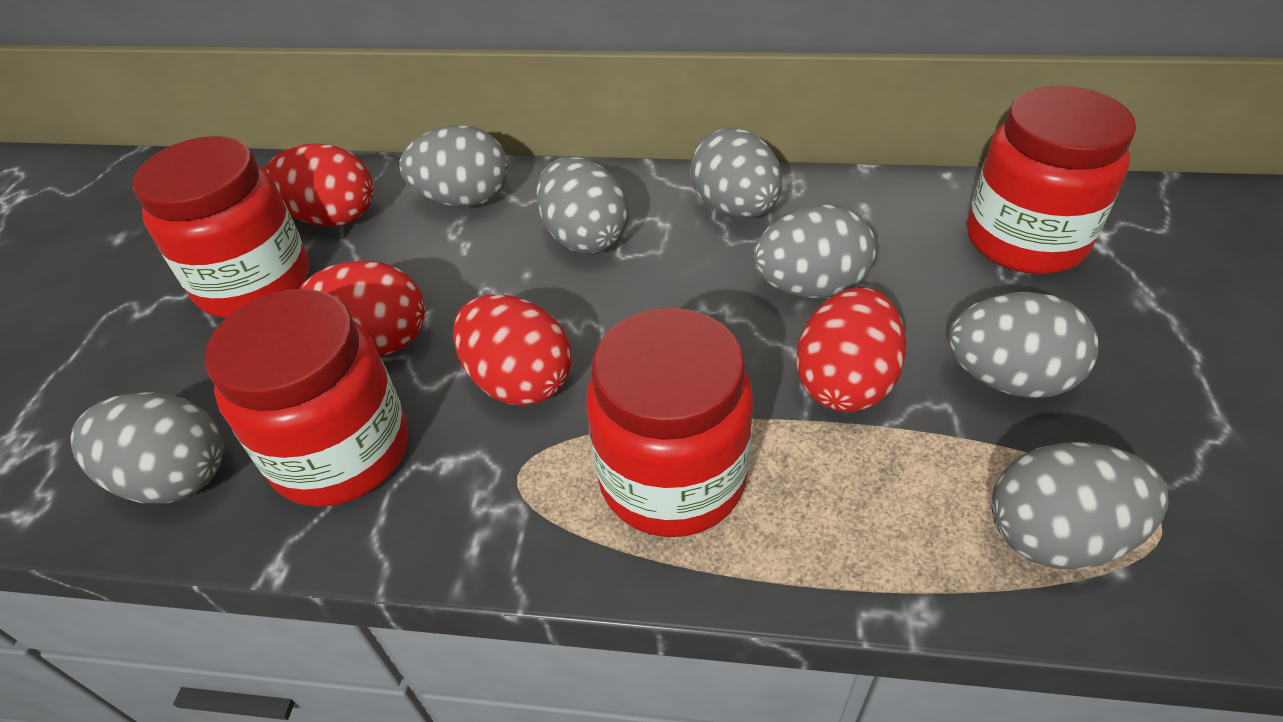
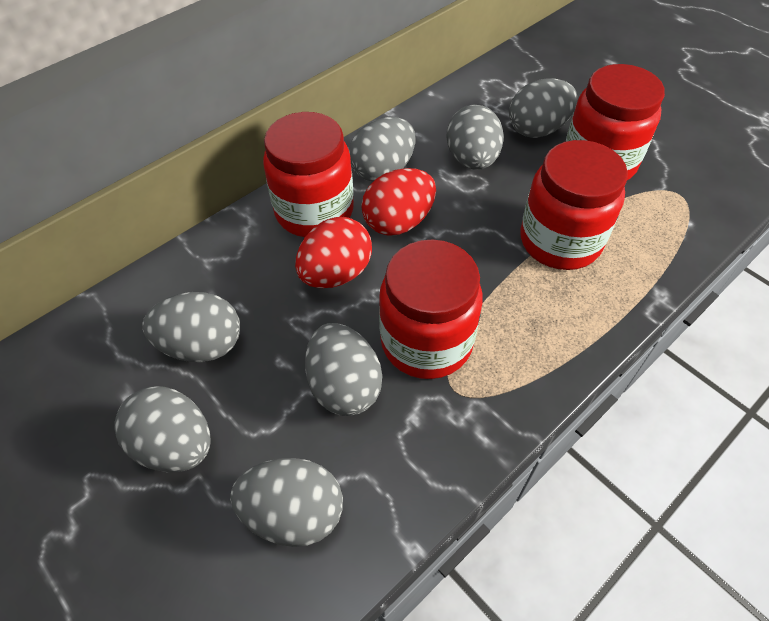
red egg: [265,143,373,226] [299,261,425,356] [453,295,571,406] [796,287,906,412] = 4 -> [295,217,372,288] [361,168,436,236] = 2

